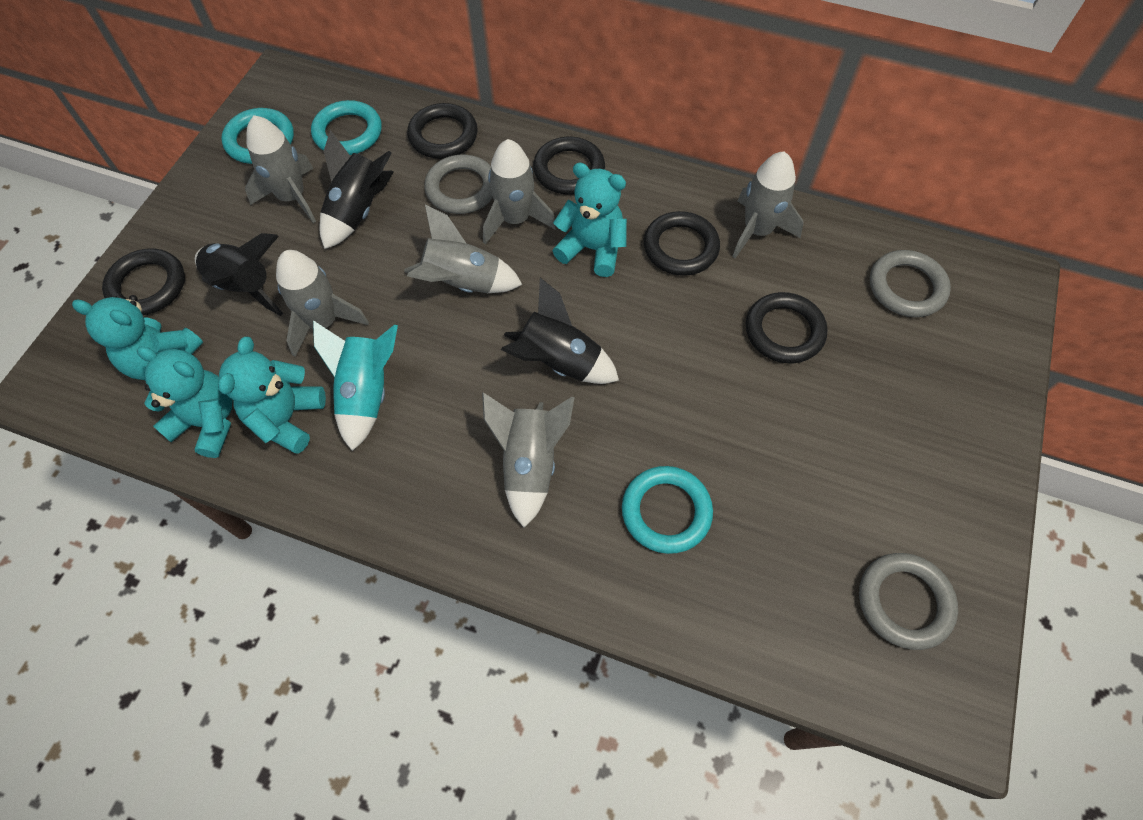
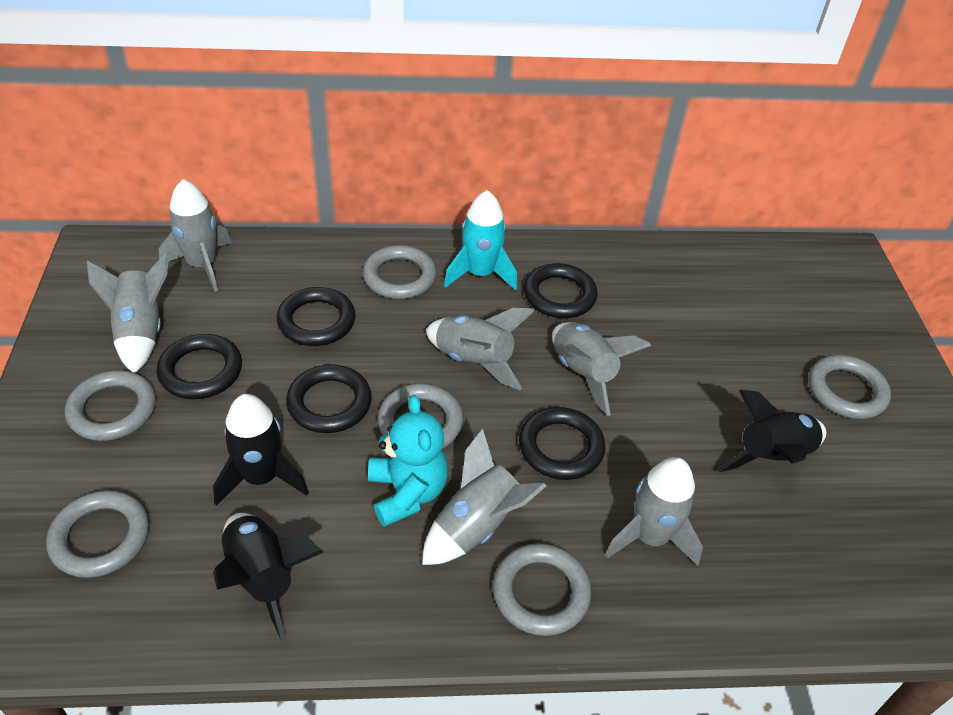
grey ring: [424,154,493,214] [859,553,958,650] [870,250,951,317] = 3 -> [46,490,149,578] [65,370,156,441] [363,245,436,299] [378,383,463,449] [493,543,591,636] [809,355,891,419] = 6
turquoise ring: [222,108,294,164] [311,100,382,155] [622,466,713,554] = 3 -> none = 0
turquoise teddy bear: [72,295,203,380] [137,346,232,458] [218,337,326,454] [553,163,627,277] = 4 -> [368,395,448,527] = 1

